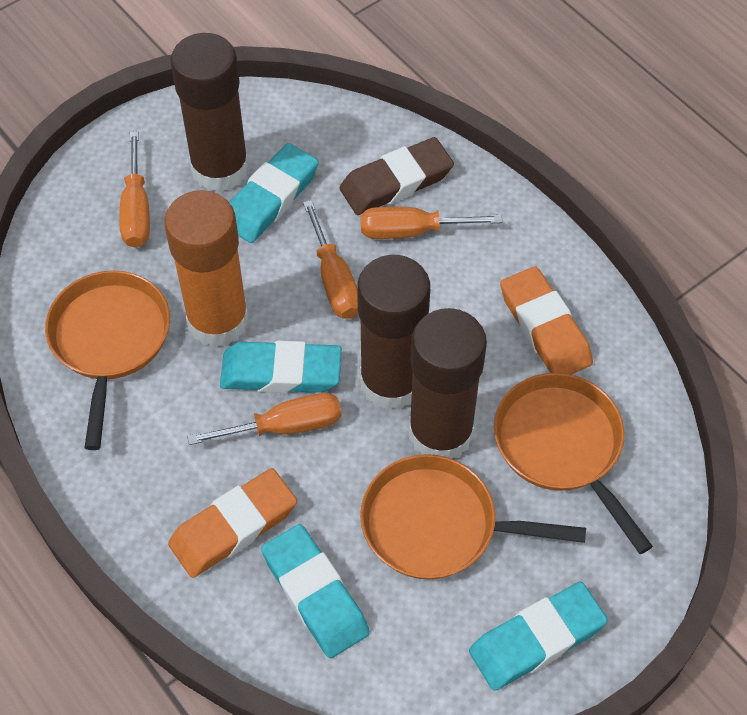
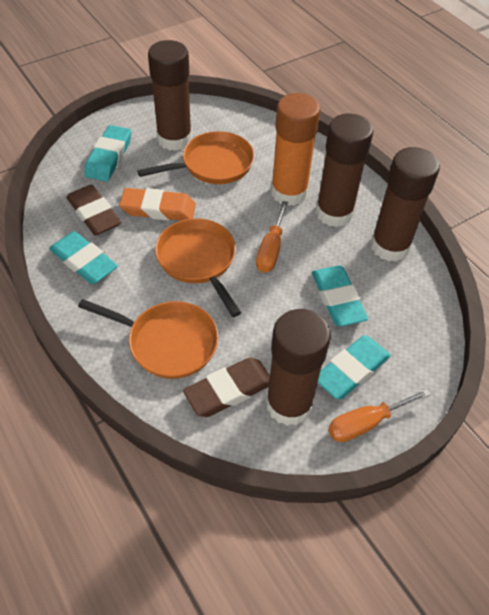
brown eraser: [339,137,454,215] = 1 -> [66,185,121,235] [183,358,270,417] = 2
brown glue stick: [170,33,249,192] [357,255,430,410] [409,308,487,459] = 3 -> [148,40,192,151] [266,309,331,426] [316,114,373,227] [371,147,440,262] = 4
orange eraser: [168,468,297,578] [500,266,593,375] = 2 -> [119,188,196,221] = 1
orange screwdriver: [119,131,150,248] [187,393,341,445] [303,200,358,319] [361,207,502,239] = 4 -> [256,201,288,273] [328,389,431,442] = 2

